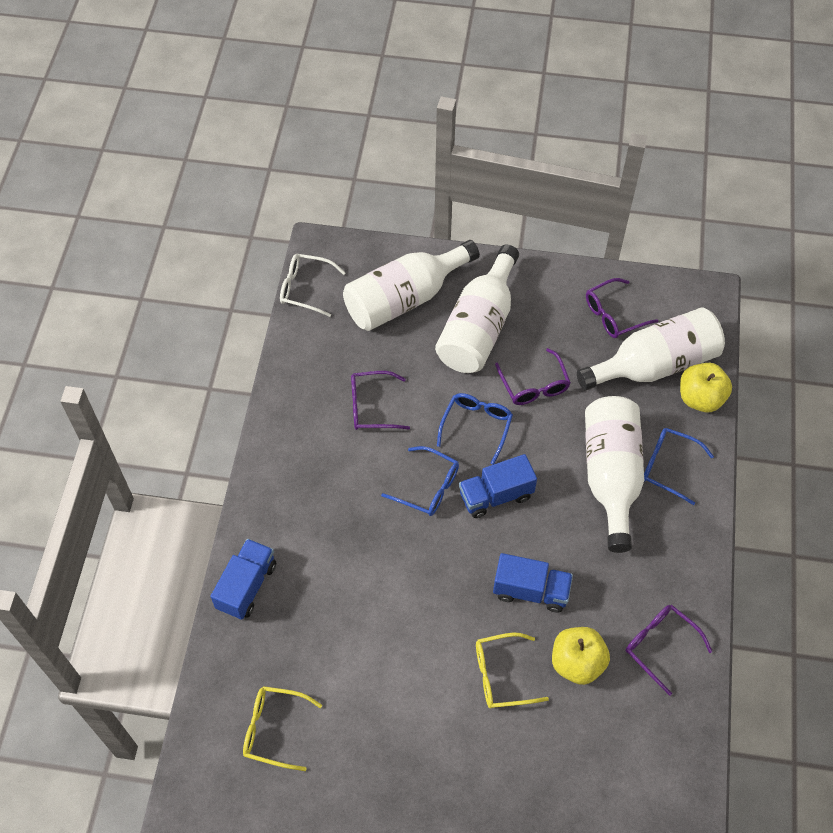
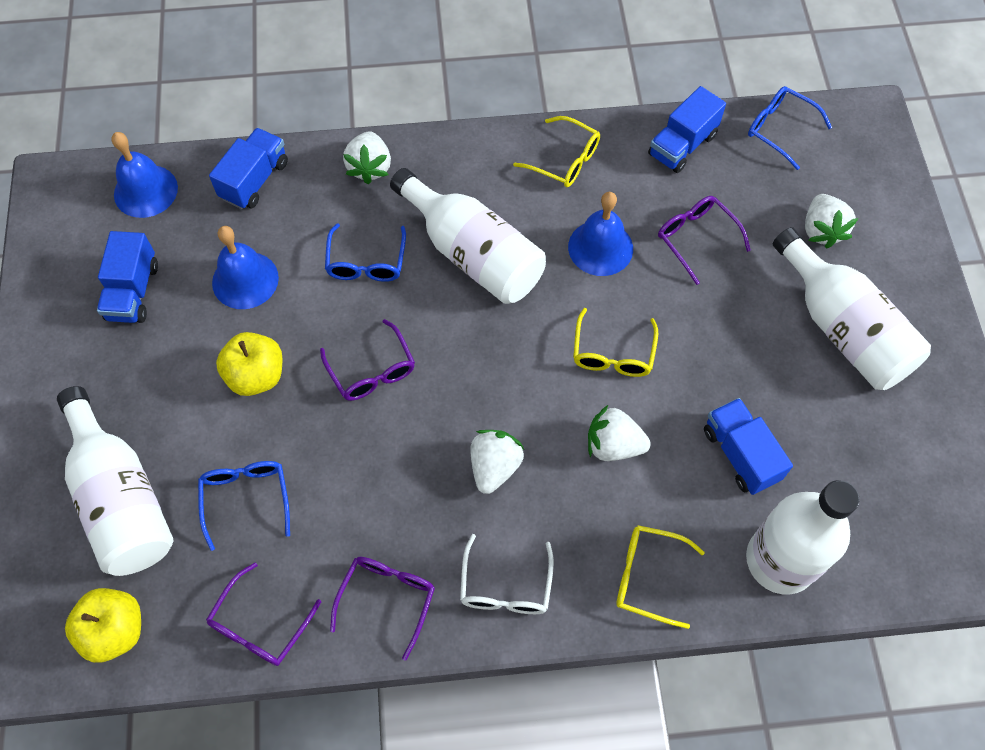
blue bell: none = 0 -> [111,132,178,218] [212,226,279,309] [568,192,633,276] = 3
blue truck: [210,539,276,620] [459,454,537,518] [493,553,573,612] = 3 -> [97,231,158,323] [209,128,288,209] [648,86,726,173] [704,398,793,495] = 4
white strawberry: none = 0 -> [343,131,391,184] [470,430,524,494] [588,405,651,461] [805,194,858,248] = 4
yellow glasses: [243,686,322,771] [476,632,549,708] = 2 -> [513,116,600,187] [573,308,658,377] [616,525,705,629] = 3

